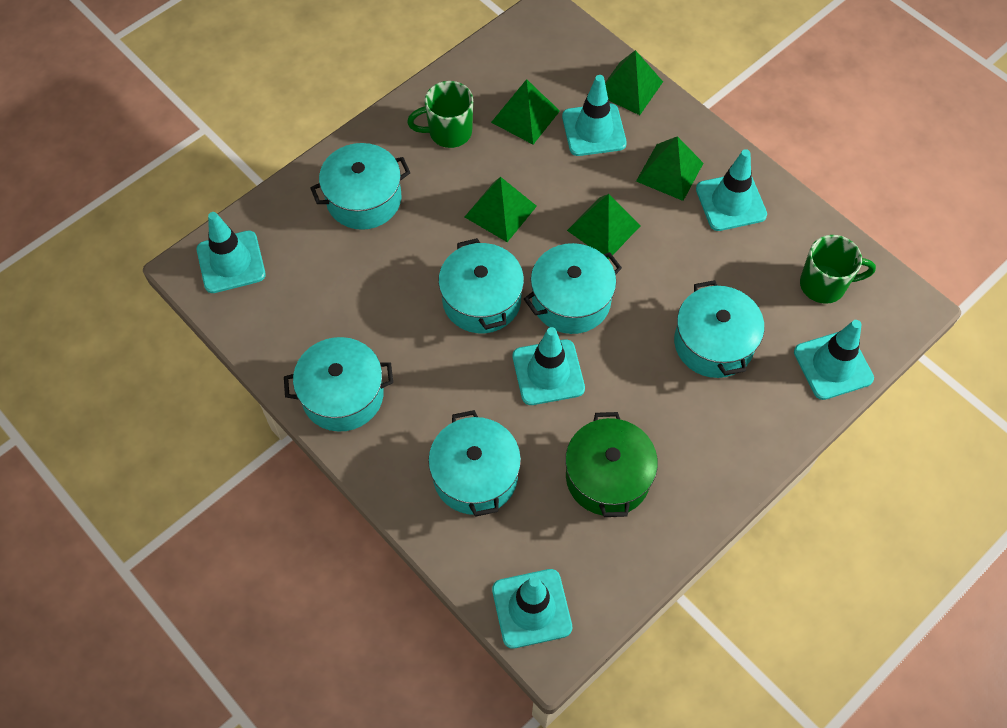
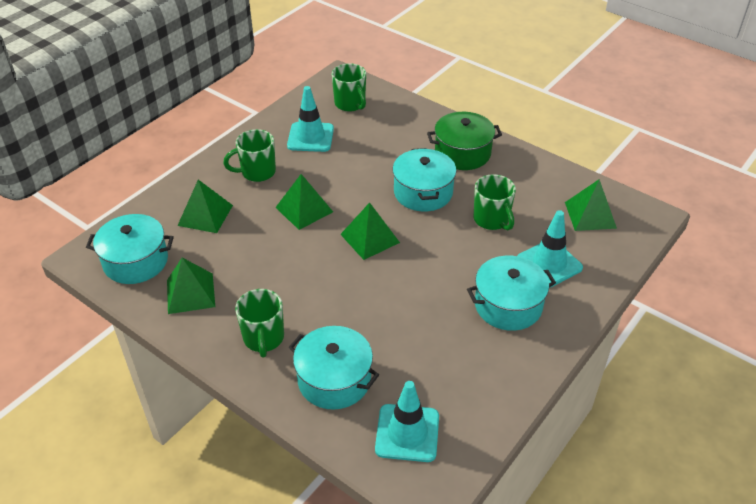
green mug: [407,81,473,148] [800,235,876,304] = 2 -> [223,129,276,182] [235,289,284,358] [332,64,366,112] [473,174,516,230] = 4
turquoise pot: [284,337,393,432] [310,143,410,230] [428,410,521,517] [438,238,524,333] [524,243,622,334] [674,280,764,378] = 6 -> [86,214,174,284] [289,326,379,410] [393,148,456,211] [467,256,556,331] = 4
turquoise traffic cone: [197,212,266,293] [492,569,572,649] [513,327,585,405] [562,75,627,156] [696,149,767,231] [794,320,874,400] = 6 -> [287,86,334,152] [375,381,439,462] [517,210,583,287] = 3

